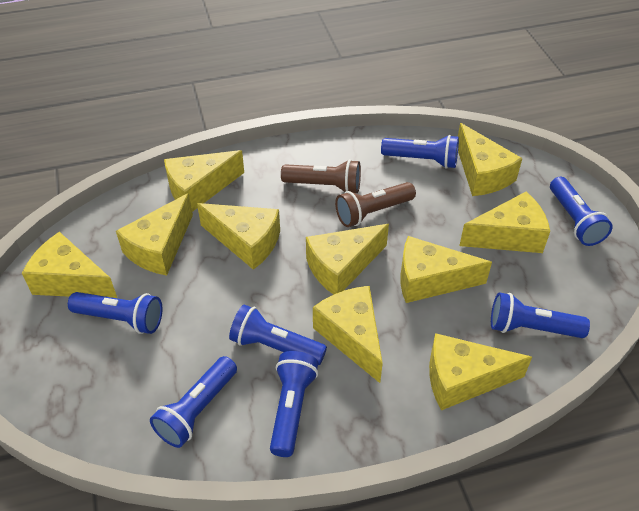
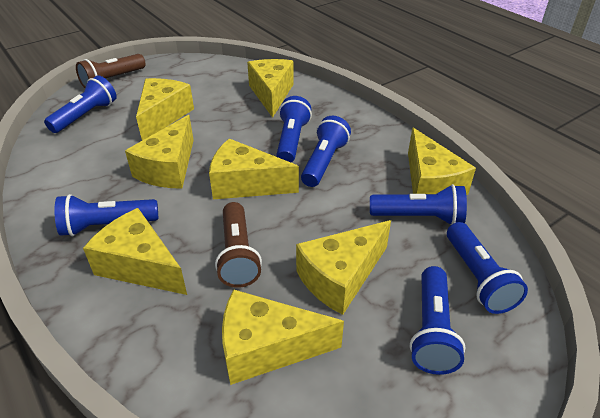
yellow cheese: [22,232,117,298] [116,193,193,276] [164,150,244,212] [197,203,280,270] [306,224,389,295] [313,286,383,383] [400,236,492,303] [429,333,532,410] [458,123,523,196] [459,191,550,253] = 10 -> [83,208,187,295] [125,115,194,189] [136,78,194,140] [209,139,299,199] [222,289,344,385] [247,59,294,118] [296,220,391,315] [408,128,476,195] = 8

